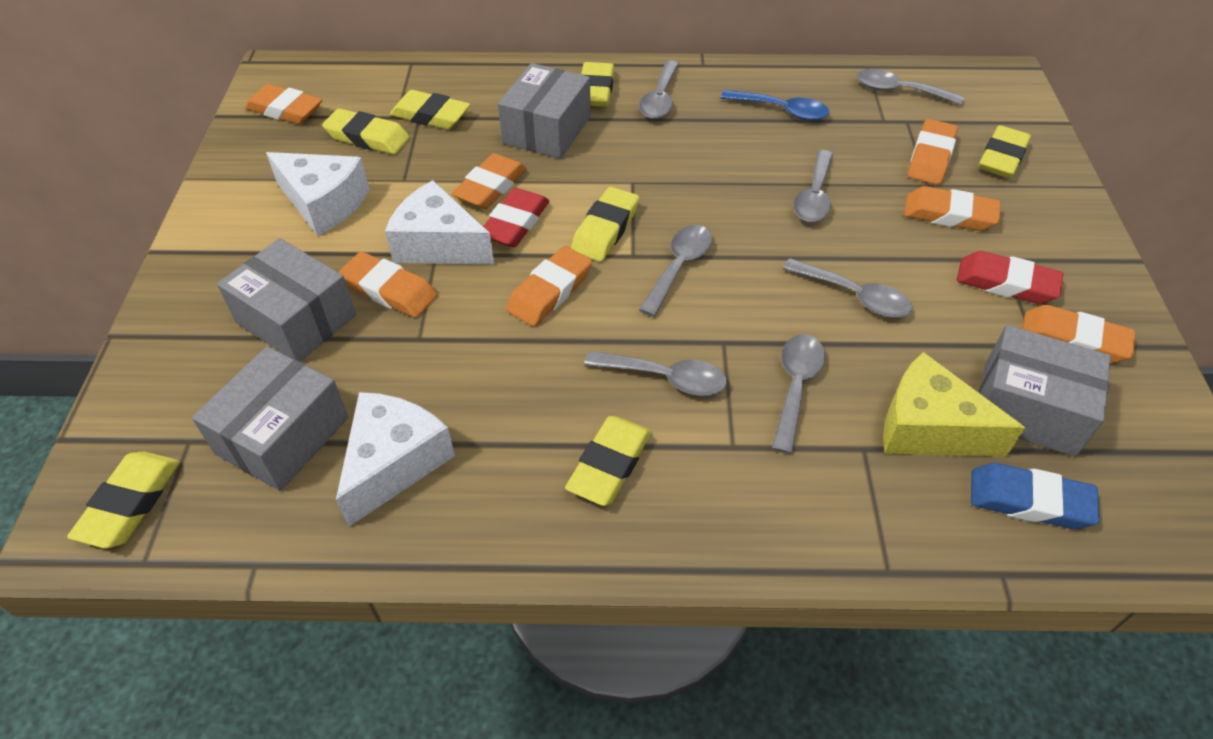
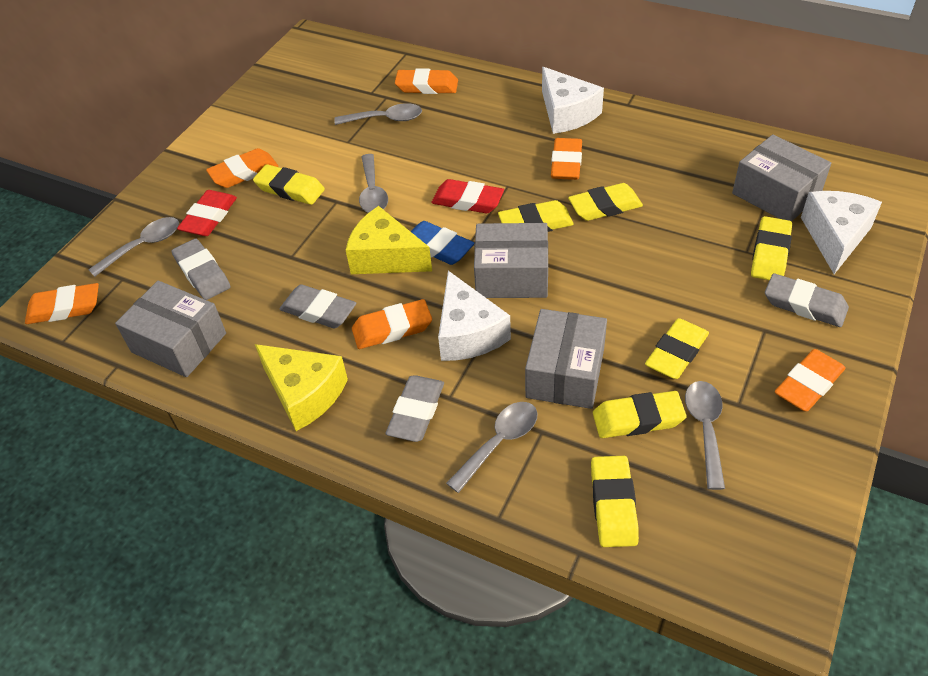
blue spoon: [721,90,829,121] = 1 -> none = 0
grey eraser: none = 0 -> [172,239,230,300] [279,284,356,329] [386,375,444,442] [765,273,849,327] = 4
grey spoon: [584,351,727,396] [639,60,679,119] [639,225,712,317] [772,334,825,454] [783,258,912,317] [793,150,833,222] [856,69,964,105] = 7 -> [88,217,179,277] [334,103,422,125] [359,154,388,213] [446,402,538,493] [685,381,725,490] = 5
orange eraser: [245,84,322,124] [339,252,437,318] [451,153,527,209] [506,246,592,327] [904,186,1000,231] [908,119,958,185] [1022,305,1136,363] = 7 -> [25,283,99,324] [206,148,278,188] [352,299,432,349] [395,68,458,94] [551,138,582,180] [775,349,846,412] = 6
yellow cheese: [883,352,1025,457] = 1 -> [255,344,348,431] [346,206,432,274] = 2

